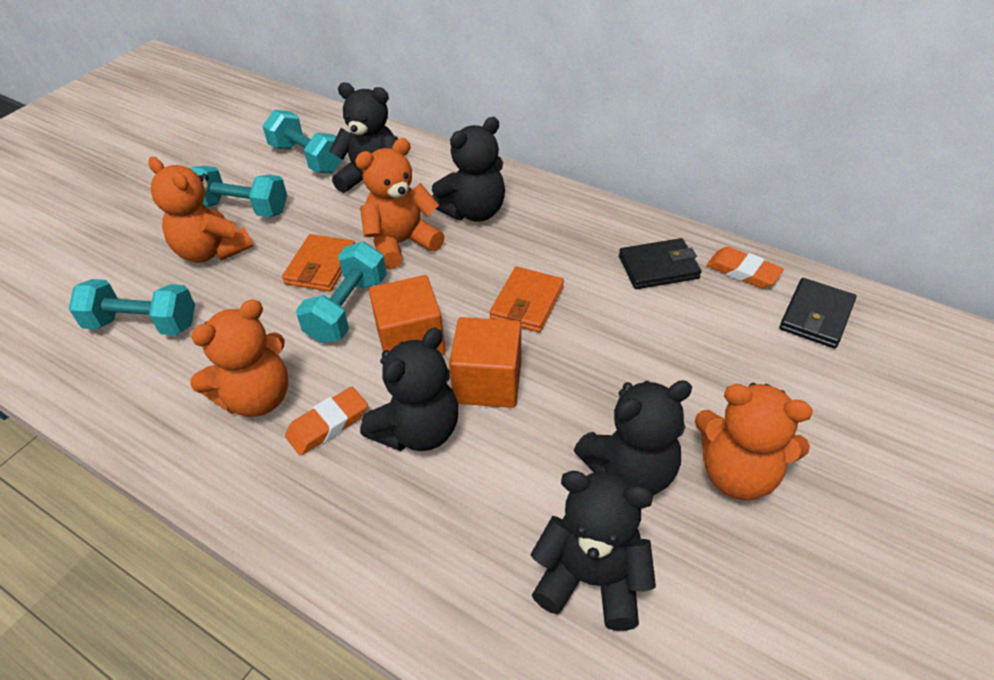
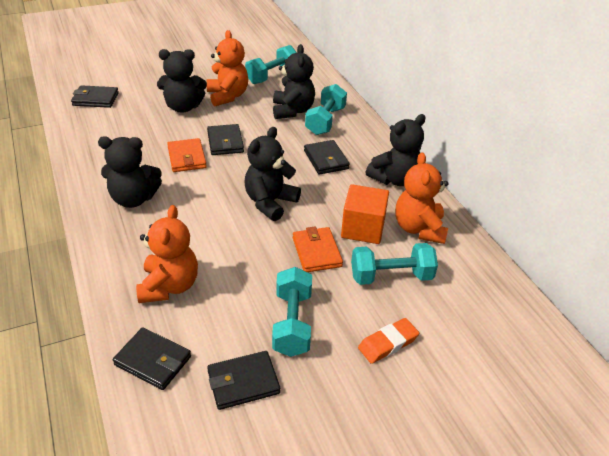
black wallet: [619,238,702,289] [780,278,856,348] = 2 -> [71,85,119,108] [113,327,191,390] [207,124,244,155] [207,351,280,410] [304,140,350,175] = 5
orange cube: [369,275,446,355] [449,317,521,408] = 2 -> [341,184,389,244] = 1
orange eraser: [285,387,368,456] [706,246,784,288] = 2 -> [358,318,419,364] = 1
orange teddy bear: [148,157,253,263] [190,299,288,417] [355,138,445,269] [695,383,813,500] = 4 -> [136,205,198,303] [207,30,248,106] [395,152,448,244] = 3

